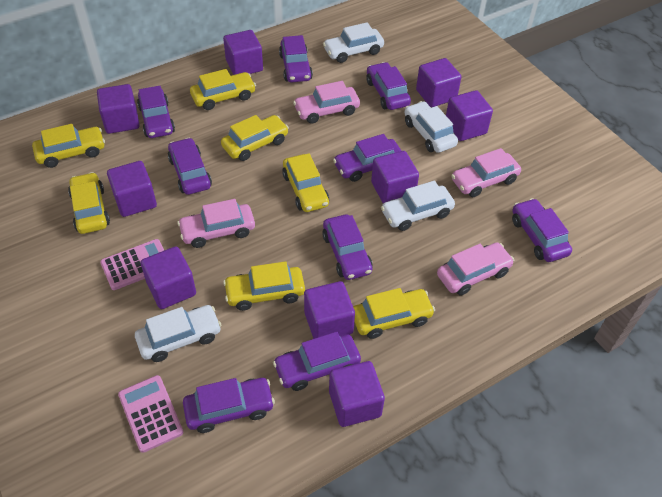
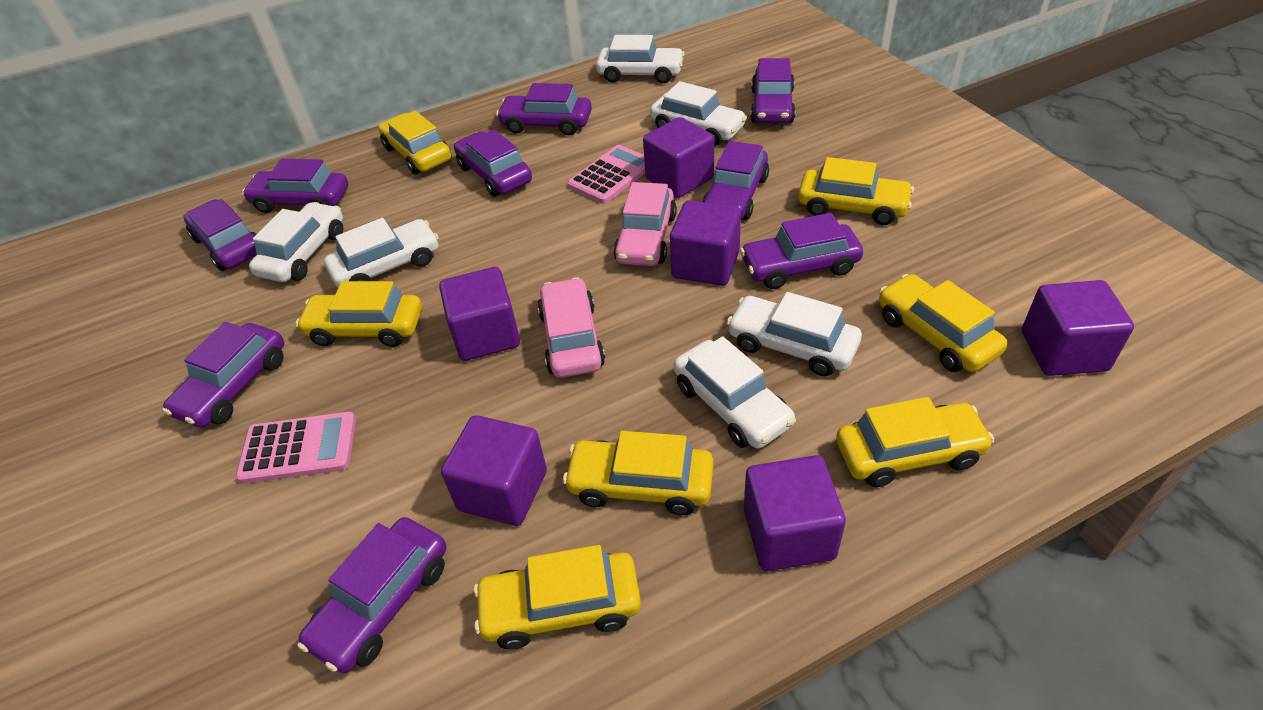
pink car: [177,199,255,248] [293,81,360,124] [437,243,514,296] [451,148,521,197] = 4 -> [537,277,605,378] [613,182,677,266] = 2
purple cube: [97,84,140,134] [107,161,157,217] [141,246,196,309] [223,30,263,75] [304,281,355,339] [329,361,385,427] [371,151,419,204] [416,58,461,107] [446,90,493,141] = 9 -> [439,267,520,361] [441,415,547,526] [643,117,714,198] [670,200,741,286] [744,455,846,571] [1022,280,1134,376] = 6
white car: [135,305,222,362] [323,22,384,63] [381,181,455,231] [404,101,458,153] = 4 -> [249,202,343,282] [324,218,439,288] [596,35,685,83] [650,81,747,146] [674,336,796,448] [727,292,862,376] = 6

